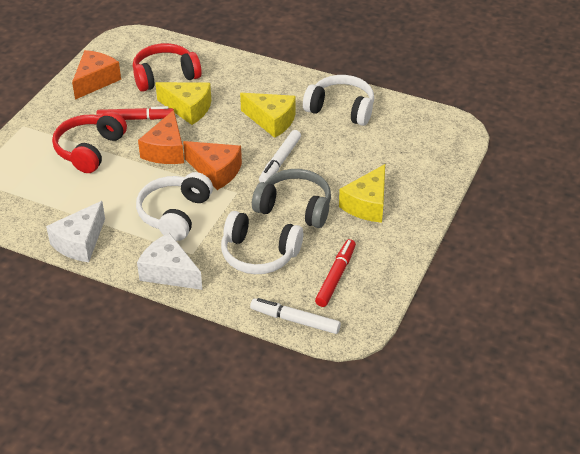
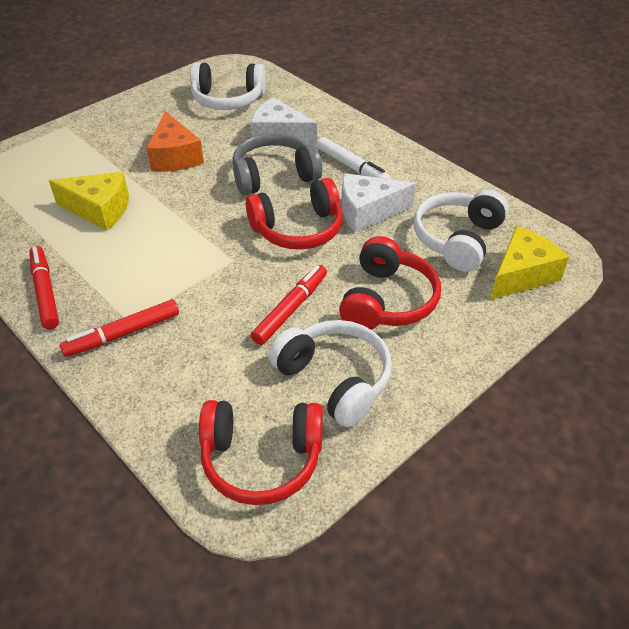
orange cheese: [72,50,121,100] [138,110,184,164] [183,141,242,190] = 3 -> [146,111,204,172] = 1
red headphones: [52,111,127,173] [133,43,202,92] = 2 -> [199,400,323,505] [246,178,343,250] [339,236,441,330] = 3
red marker: [96,106,174,120] [315,239,356,307] = 2 -> [29,246,59,329] [60,300,179,357] [251,265,327,345] = 3
white marker: [250,298,341,334] [259,130,301,182] = 2 -> [316,137,391,179] = 1
yellow cheese: [155,82,211,125] [240,93,296,138] [339,164,385,223] = 3 -> [49,172,129,230] [490,226,569,300] = 2

